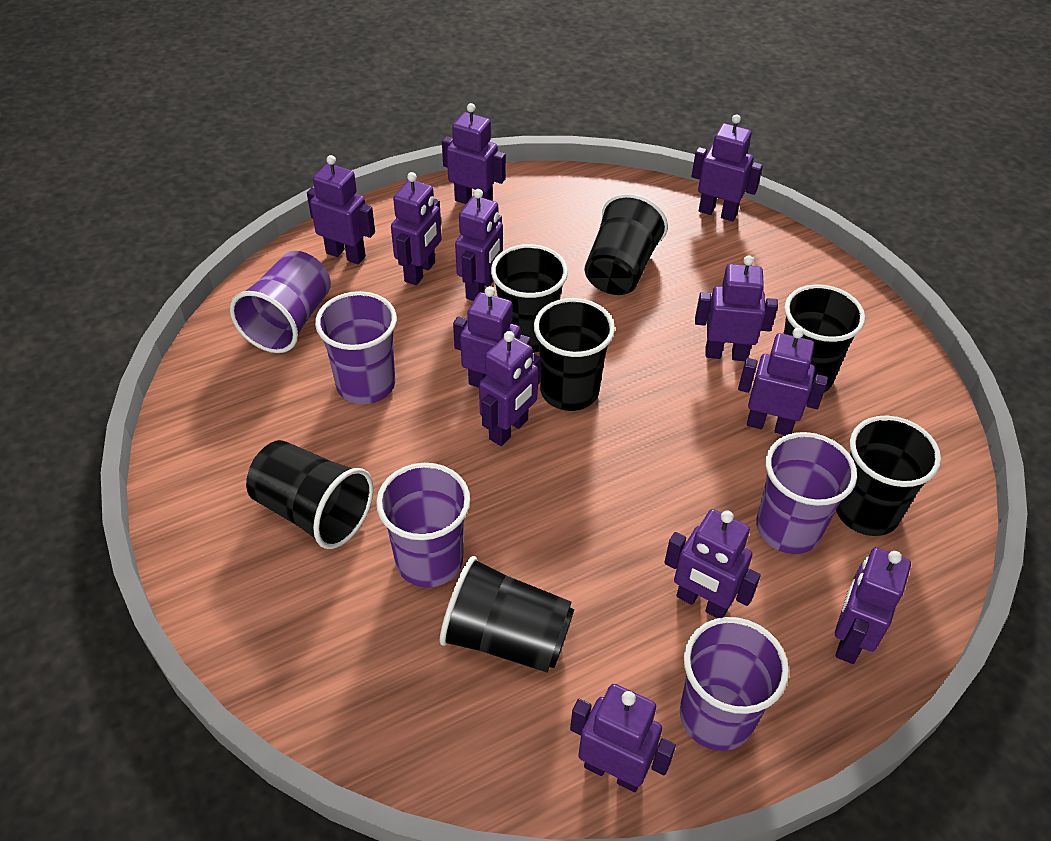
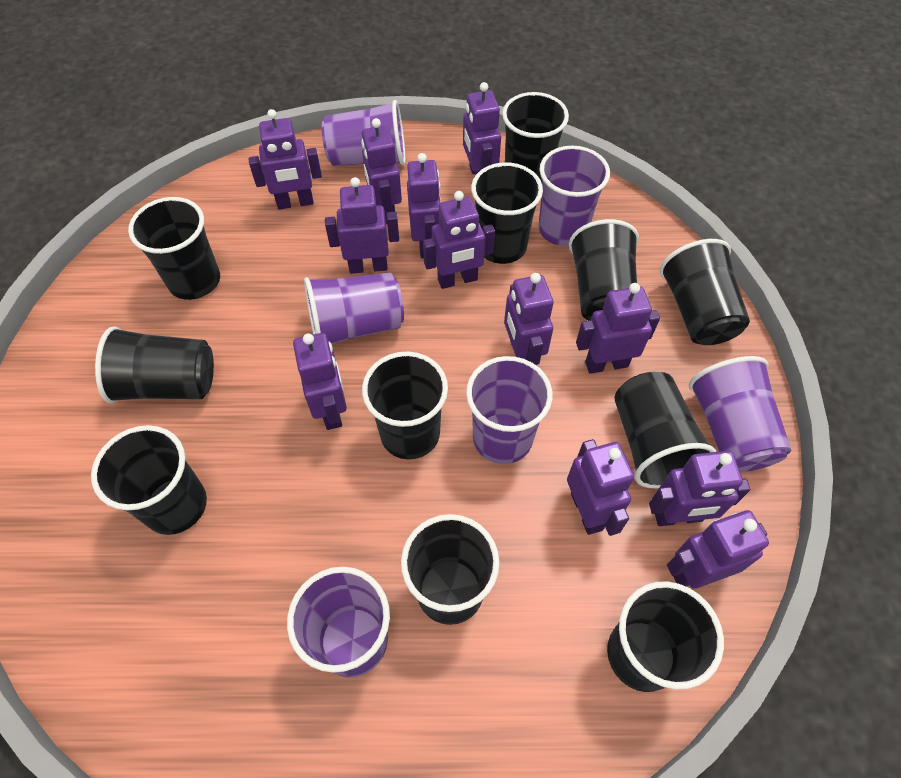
black cup: [246,440,373,549] [440,556,574,672] [491,244,568,353] [534,298,615,411] [585,194,668,295] [783,284,865,392] [836,416,941,536] = 7 -> [91,425,207,535] [95,326,214,403] [128,197,220,300] [362,352,448,459] [401,514,500,625] [471,162,543,264] [502,92,569,183] [569,219,639,320] [607,581,724,692] [614,372,717,489] [660,239,750,345] = 11
purple cup: [230,251,331,353] [315,291,397,404] [376,463,470,587] [680,617,789,751] [756,432,857,554] = 5 -> [287,567,390,677] [304,273,404,344] [322,100,405,166] [466,356,553,464] [538,146,610,246] [689,356,791,472] = 6

